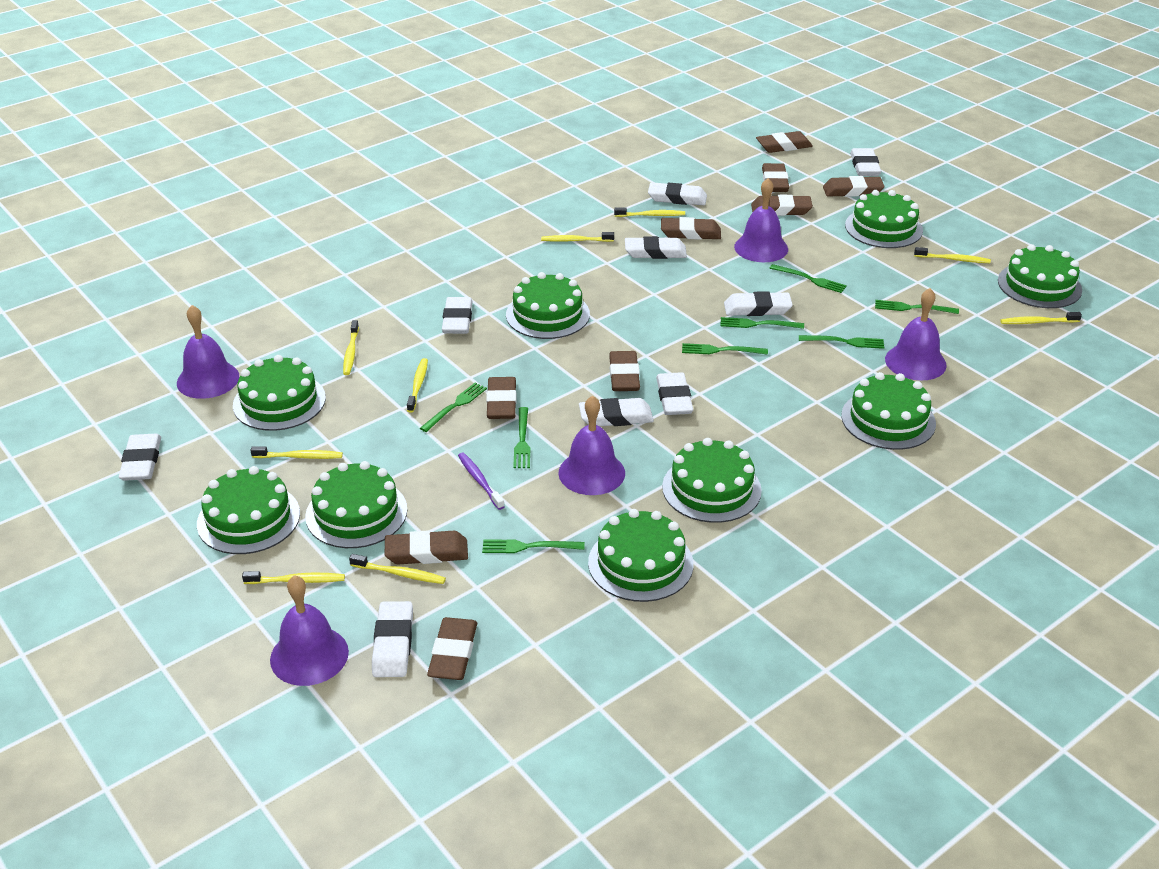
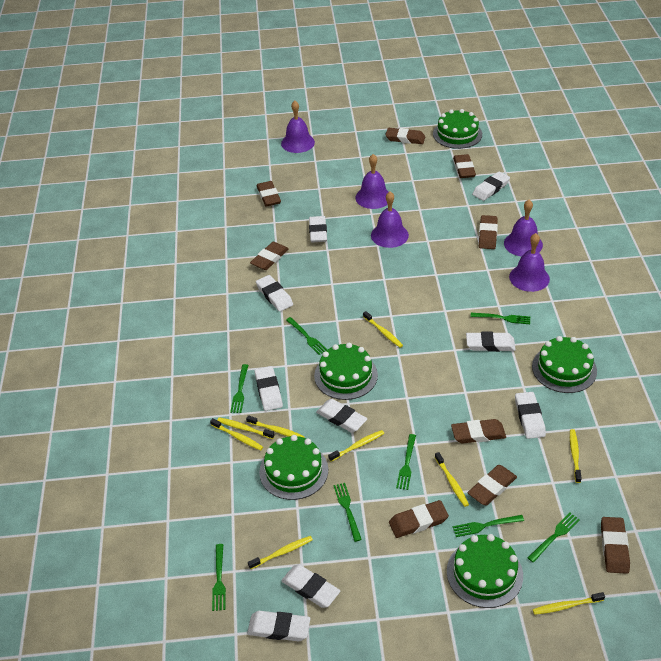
green cake: [197,466,300,554] [233,355,326,431] [305,461,408,548] [506,272,590,339] [588,509,694,602] [662,438,762,523] [841,372,936,450] [845,190,923,248] [998,244,1082,308] = 9 -> [259,435,328,500] [314,343,378,400] [433,109,482,149] [447,534,523,608] [532,336,597,393] = 5
purple toothbrush: [458,453,505,510] = 1 -> none = 0

